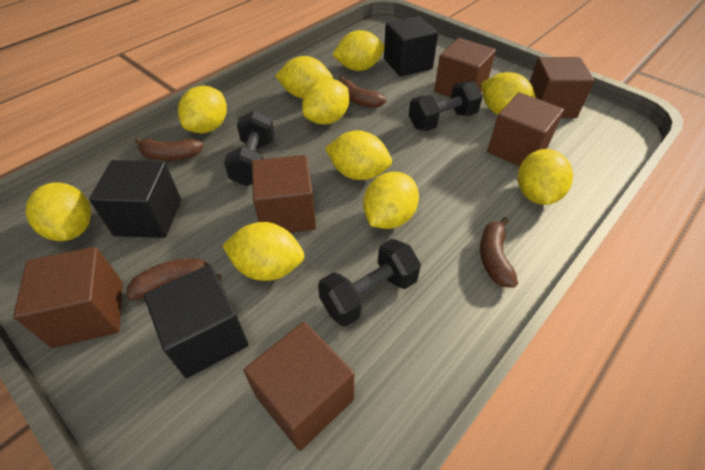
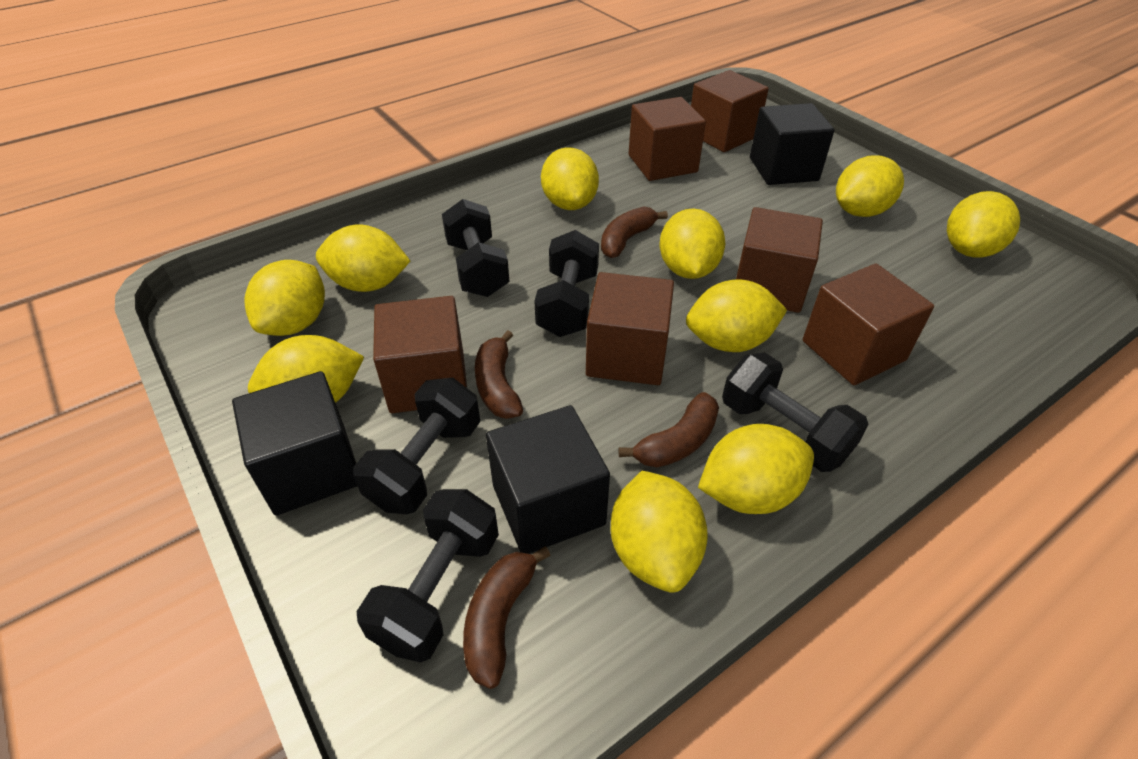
black dumbbell: [224,111,275,186] [318,239,421,326] [409,81,483,131] = 3 -> [353,378,480,514] [357,489,499,662] [442,199,510,297] [534,230,599,337] [722,353,868,472] = 5

